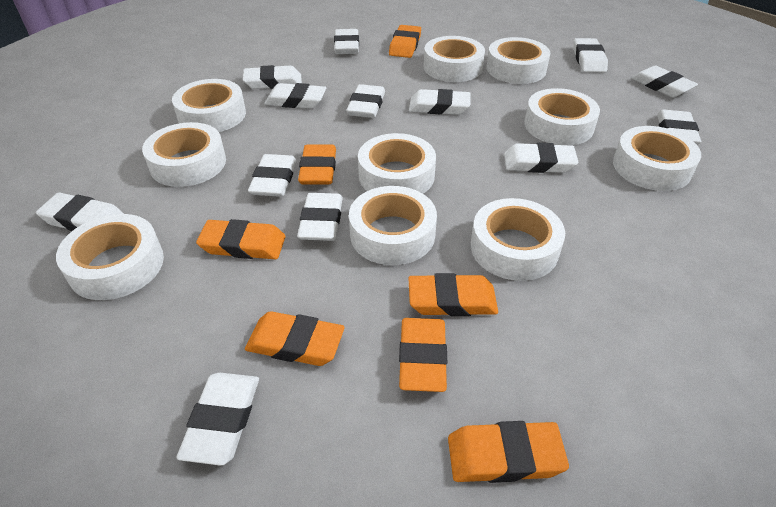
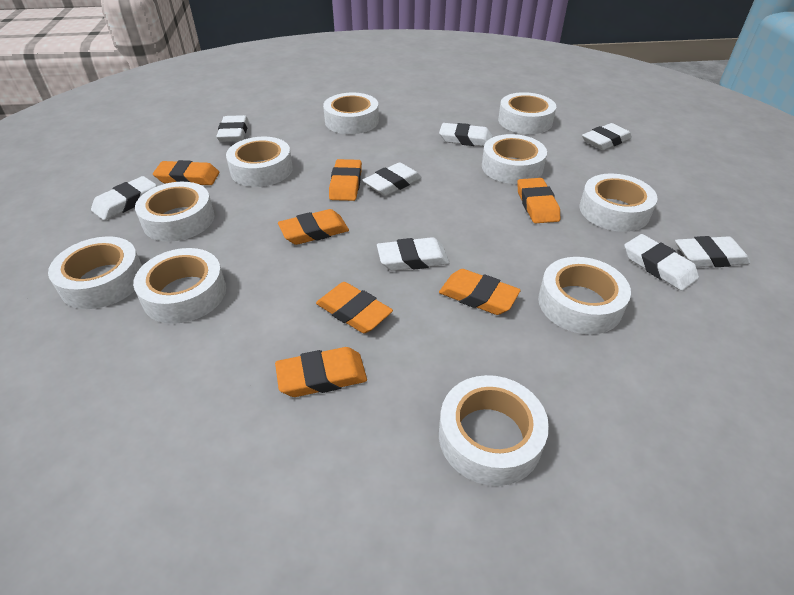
white eraser: [36,193,124,231] [176,373,259,466] [243,65,302,89] [248,154,297,197] [264,83,326,109] [297,193,343,241] [334,29,359,54] [346,84,385,118] [409,89,471,115] [504,143,578,173] [573,38,608,72] [632,66,698,98] [657,110,701,145] = 13 -> [91,176,157,220] [216,115,248,142] [362,162,422,196] [377,237,449,271] [439,123,493,146] [582,123,632,150] [624,234,699,291] [675,236,750,267] = 8

